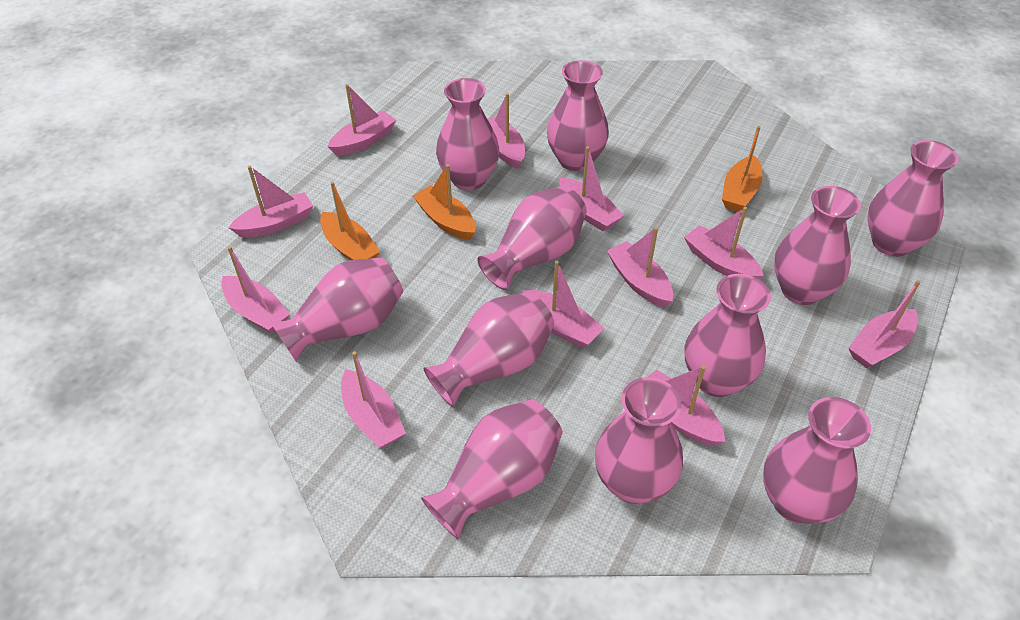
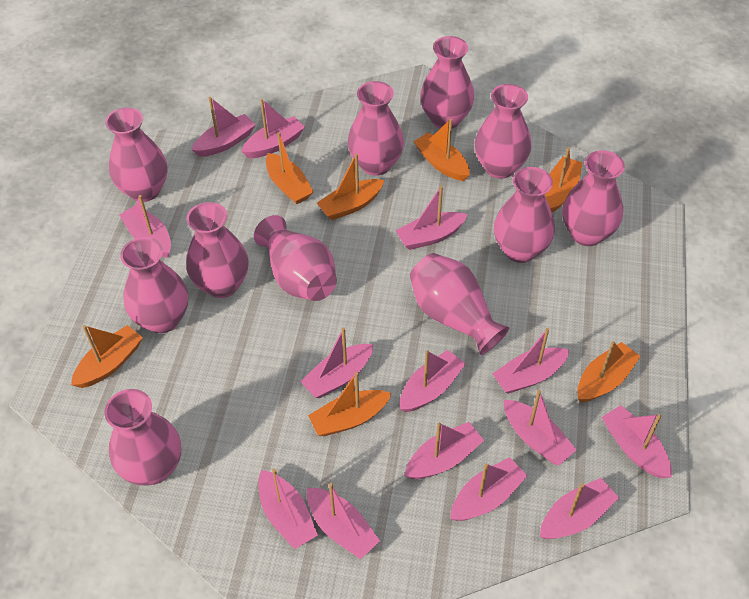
orange boat: [320,181,380,260] [413,164,475,240] [722,126,763,211] = 3 -> [71,325,143,388] [266,132,314,204] [308,372,392,436] [317,154,384,220] [413,119,470,181] [545,147,583,212] [577,341,641,402] = 7
pink boat: [221,246,290,333] [228,166,313,237] [328,84,396,156] [341,351,406,448] [488,93,525,169] [523,261,605,348] [560,146,624,231] [607,227,673,307] [647,365,725,446] [684,207,764,279] [848,280,920,368] = 11 -> [119,195,171,258] [192,97,256,157] [241,99,305,158] [258,469,318,549] [300,327,374,398] [307,483,380,559] [396,186,468,250] [400,350,466,412] [404,422,484,479] [450,457,528,521] [492,328,570,394] [504,390,577,465] [540,478,619,539] [602,405,672,478] = 14

